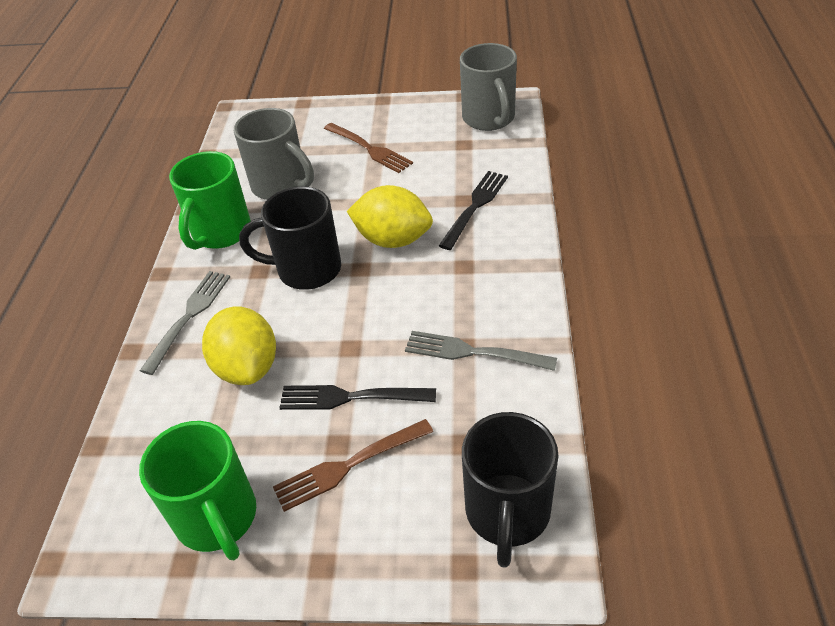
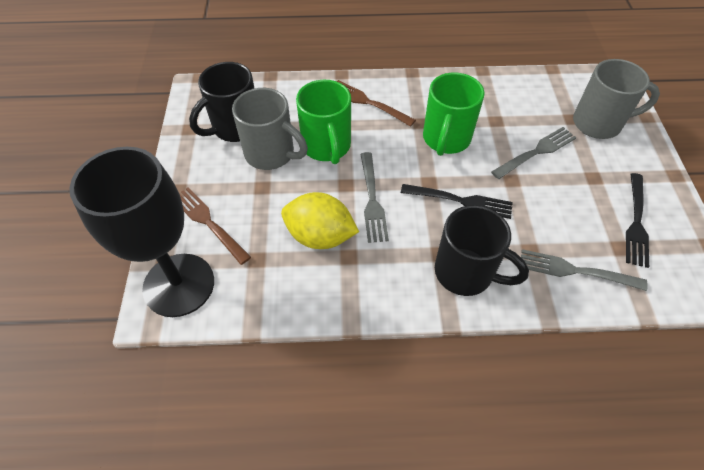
black goblet: none = 0 -> [69,147,214,317] = 1
grey fork: [140,271,230,375] [405,331,557,371] = 2 -> [360,152,389,243] [491,127,577,179] [521,249,648,291] = 3
yellow lemon: [202,306,276,385] [347,185,433,248] = 2 -> [281,192,359,249] = 1

